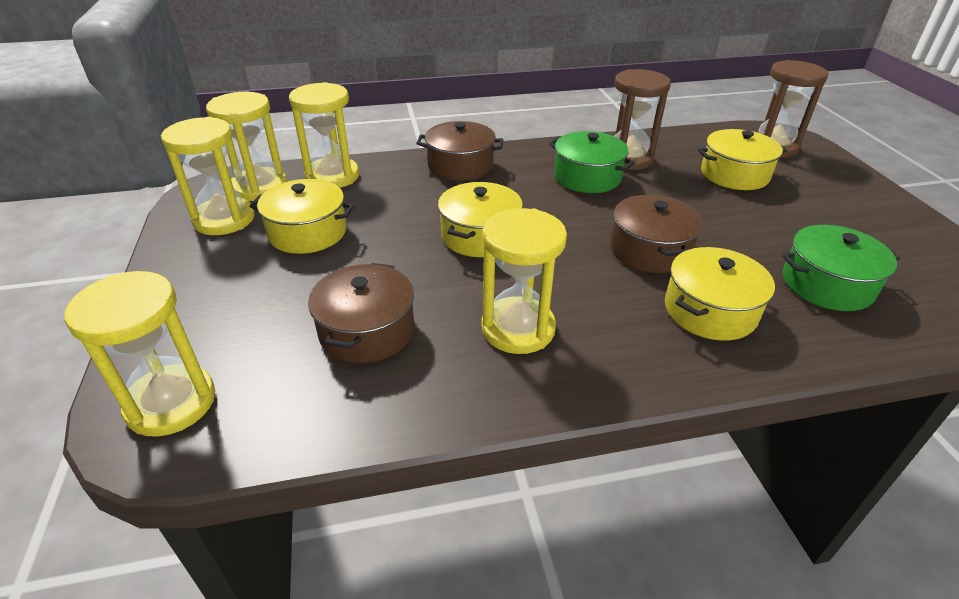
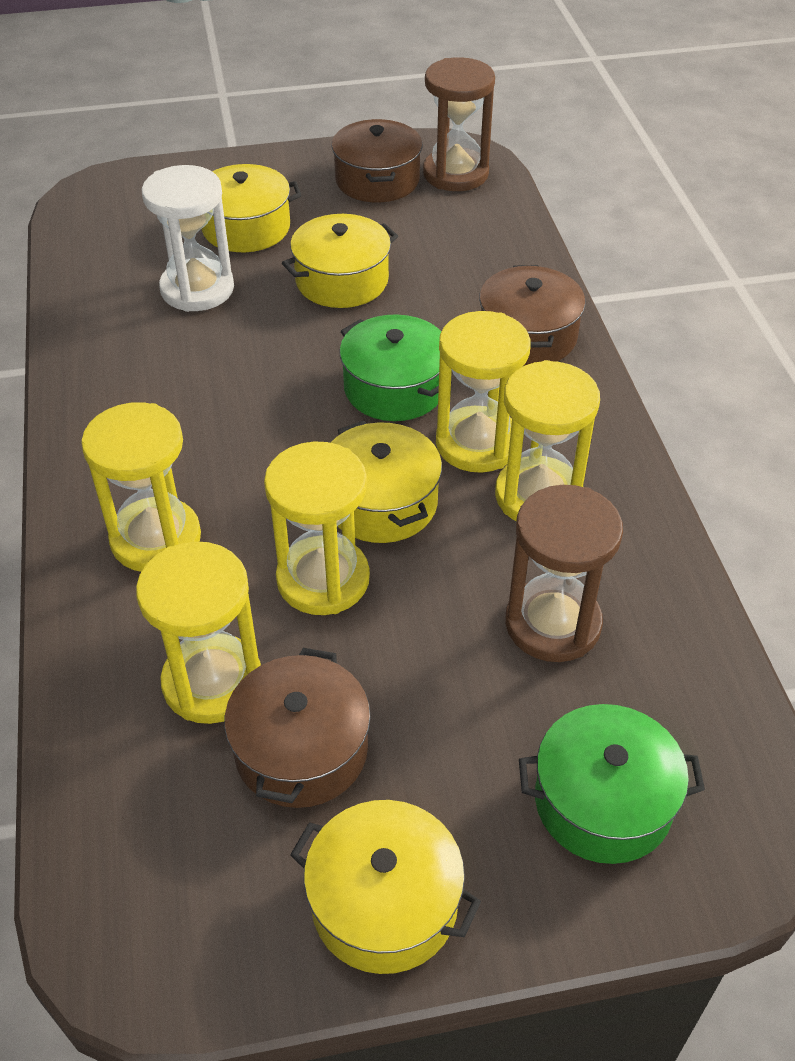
white hourglass: none = 0 -> [142,165,234,312] = 1

